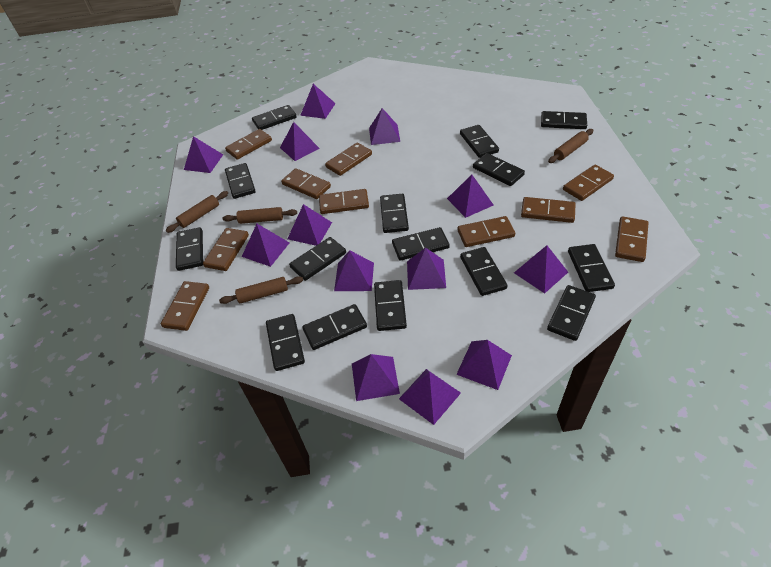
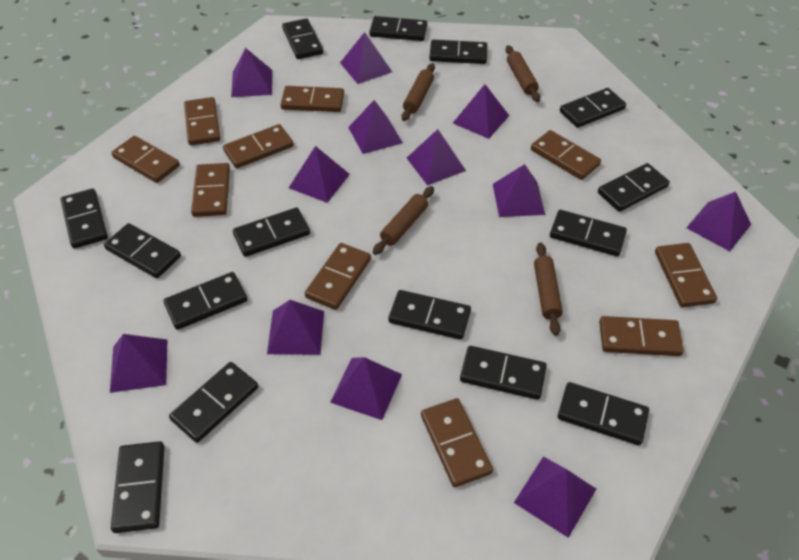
purple pyramid: [184,136,223,173] [242,224,289,267] [280,122,320,161] [287,204,332,246] [300,84,336,119] [334,250,374,291] [352,354,400,401] [369,108,400,145] [399,369,461,425] [407,248,446,290] [447,174,494,218] [456,340,512,390] [514,245,568,293] = 13 -> [110,334,167,393] [231,48,272,97] [267,300,324,355] [289,146,350,203] [330,357,402,420] [340,32,392,84] [348,100,403,154] [407,129,466,185] [453,84,509,139] [493,164,545,217] [514,456,596,538] [686,192,751,251] = 12

